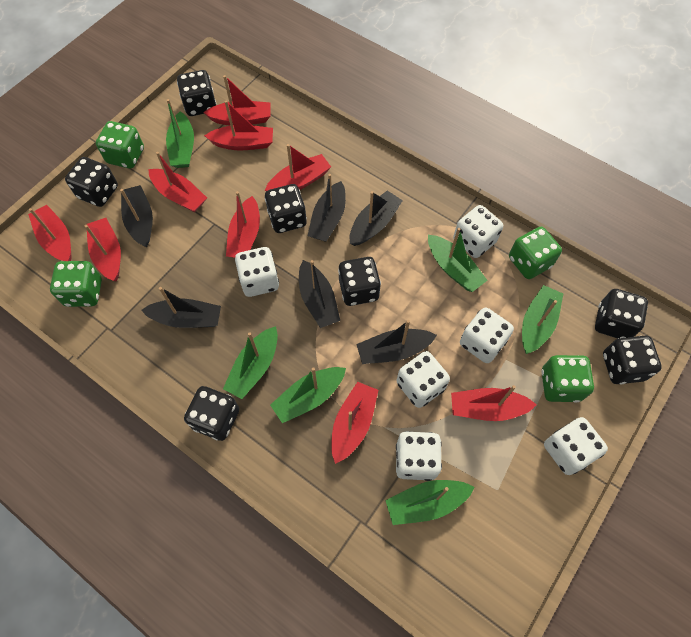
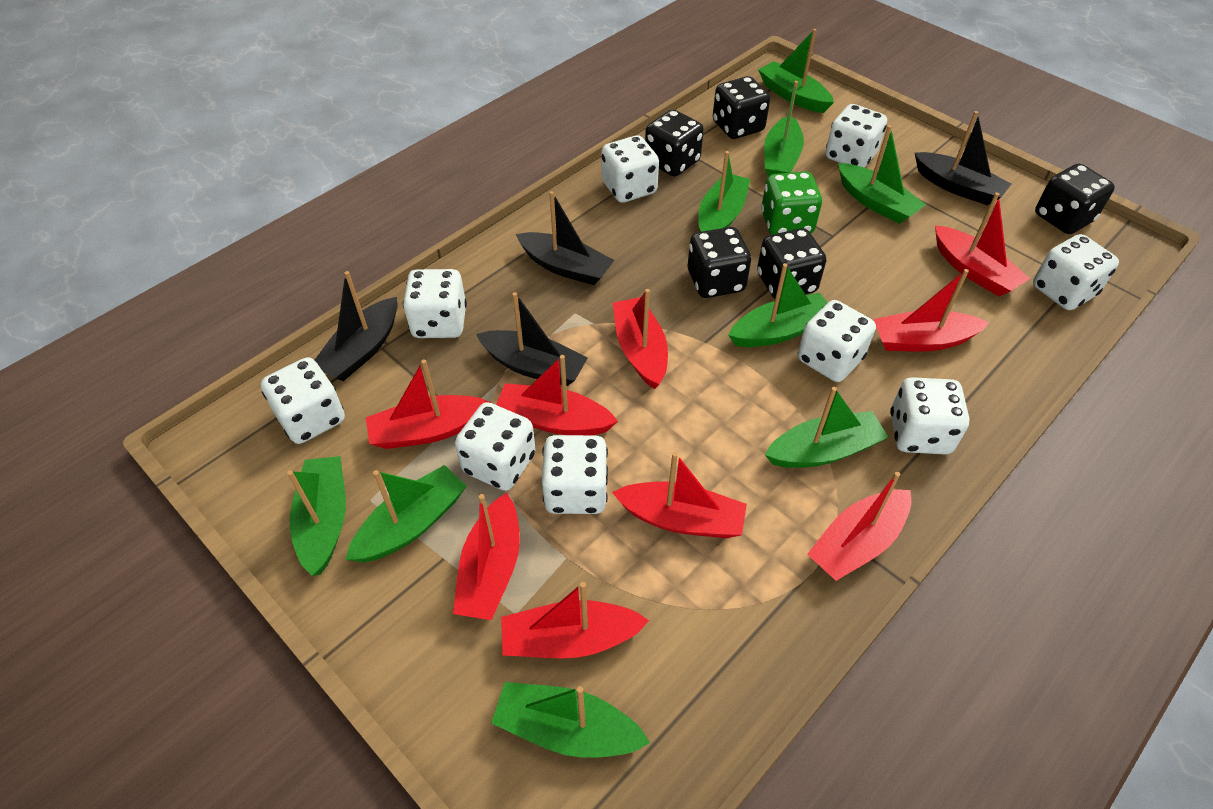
black boat: [120,185,153,247] [141,287,221,328] [299,260,340,328] [308,174,346,242] [350,191,403,246] [356,320,437,364] = 6 -> [315,271,397,381] [476,292,588,386] [516,191,614,285] [915,111,1011,205] = 4
black dice: [65,157,118,207] [177,70,217,116] [184,386,239,441] [265,184,307,233] [338,257,381,306] [595,289,648,338] [603,336,662,384] = 7 -> [645,110,704,177] [688,227,751,298] [713,76,770,139] [757,228,826,299] [1035,164,1115,234] = 5
green boat: [166,99,194,168] [223,326,278,399] [270,367,346,423] [385,480,475,525] [428,228,488,292] [522,285,563,354] = 6 -> [287,456,346,576] [346,465,467,562] [491,682,650,758] [698,151,751,232] [728,263,828,347] [758,29,834,113] [764,81,804,176] [765,387,888,468] [838,125,926,224] = 9
green dice: [50,261,102,307] [96,121,144,169] [509,227,562,279] [541,355,594,403] = 4 -> [761,171,822,235] = 1
white dice: [235,247,279,297] [396,351,450,408] [396,431,442,481] [453,205,503,258] [460,308,514,363] [544,417,608,475] = 6 -> [261,357,345,444] [403,269,467,338] [455,402,536,491] [542,435,608,514] [601,135,659,203] [798,300,876,382] [825,104,887,168] [890,377,969,455] [1033,234,1119,310] = 9

